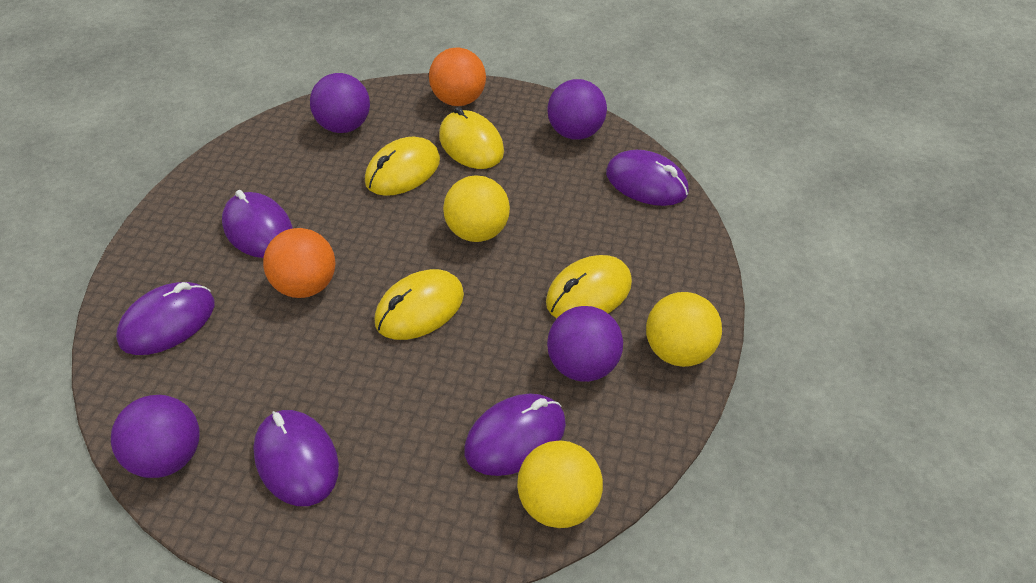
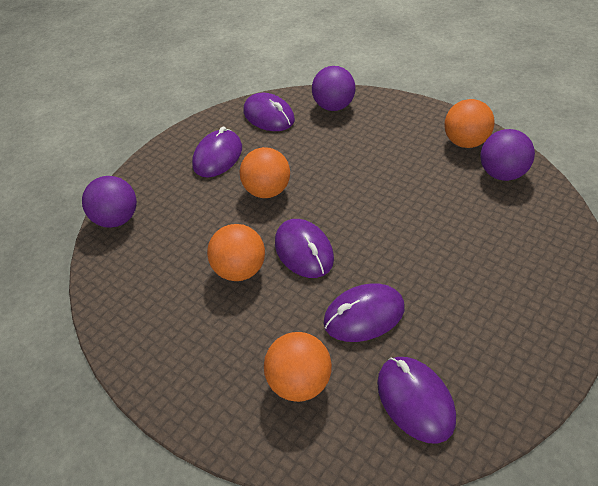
orange ball: [263,228,336,298] [429,47,486,106] = 2 -> [207,224,265,281] [240,147,290,198] [264,332,332,402] [444,99,495,148] = 4
purple ball: [111,395,199,478] [310,73,370,133] [547,79,607,140] [547,306,623,382] = 4 -> [82,176,137,228] [312,66,356,111] [480,129,535,181] = 3
yellow ball: [443,175,510,242] [517,441,603,528] [646,292,722,367] = 3 -> none = 0
yellow mouse: [365,137,440,196] [375,269,464,340] [439,107,504,169] [546,255,632,318] = 4 -> none = 0

